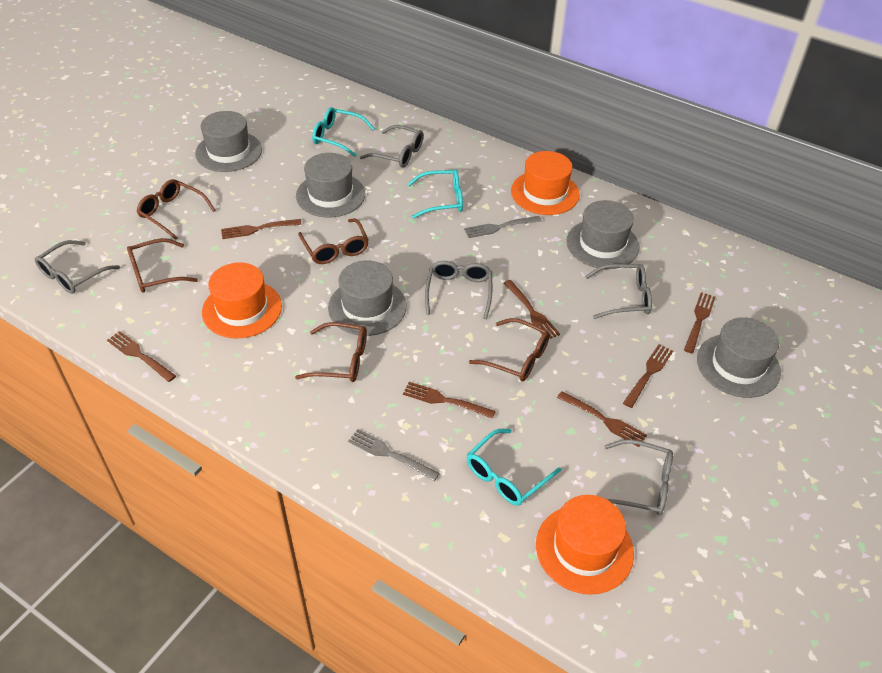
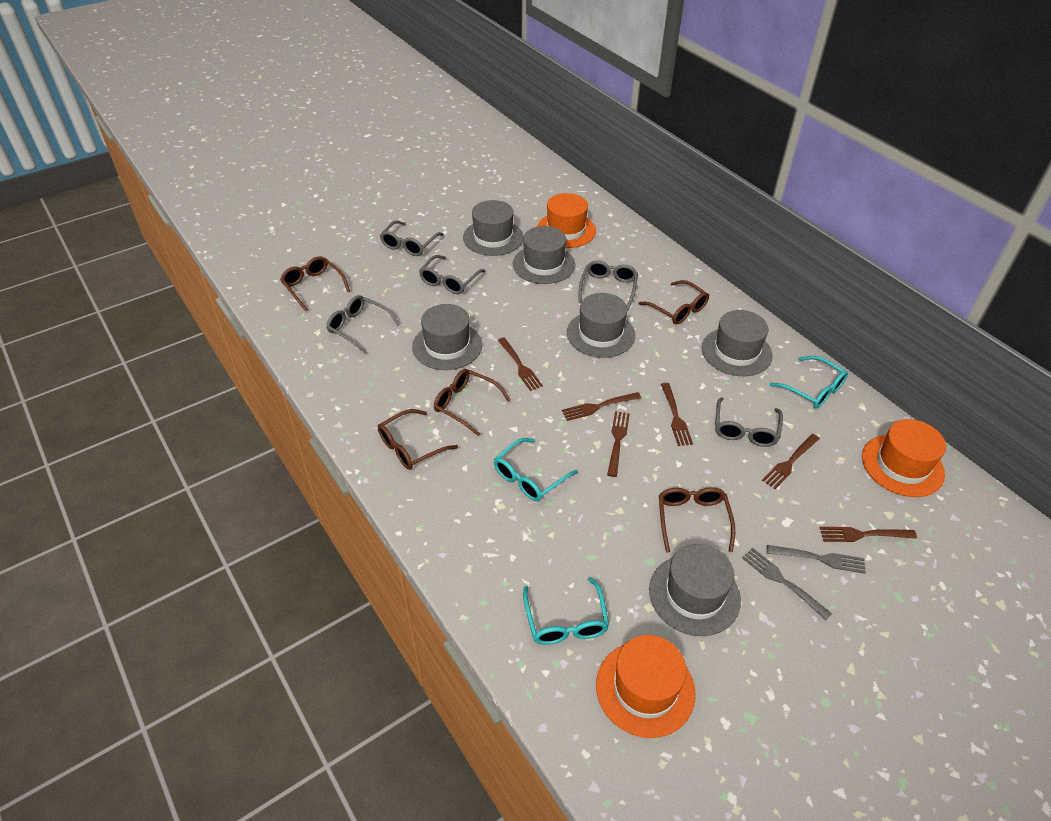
brown fork: [107,331,176,382] [221,219,302,239] [403,382,496,419] [504,280,560,339] [557,391,647,447] [623,344,673,408] [684,292,716,353] = 7 -> [498,337,543,391] [562,392,642,421] [607,411,630,477] [661,383,693,446] [762,434,820,489] [820,527,917,542] = 6
grey hat: [195,111,262,172] [296,153,365,217] [328,260,407,336] [567,200,639,269] [697,317,781,398] = 5 -> [412,304,482,370] [463,200,524,256] [513,226,575,284] [567,293,635,358] [649,544,741,636] [702,310,772,376] = 6

